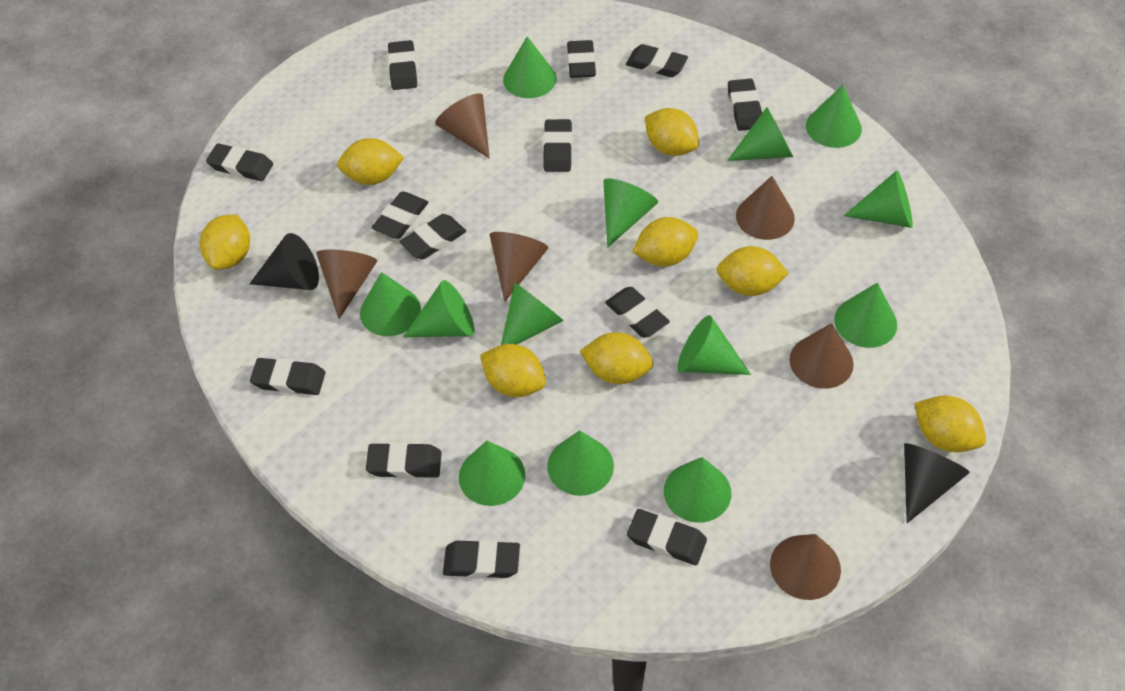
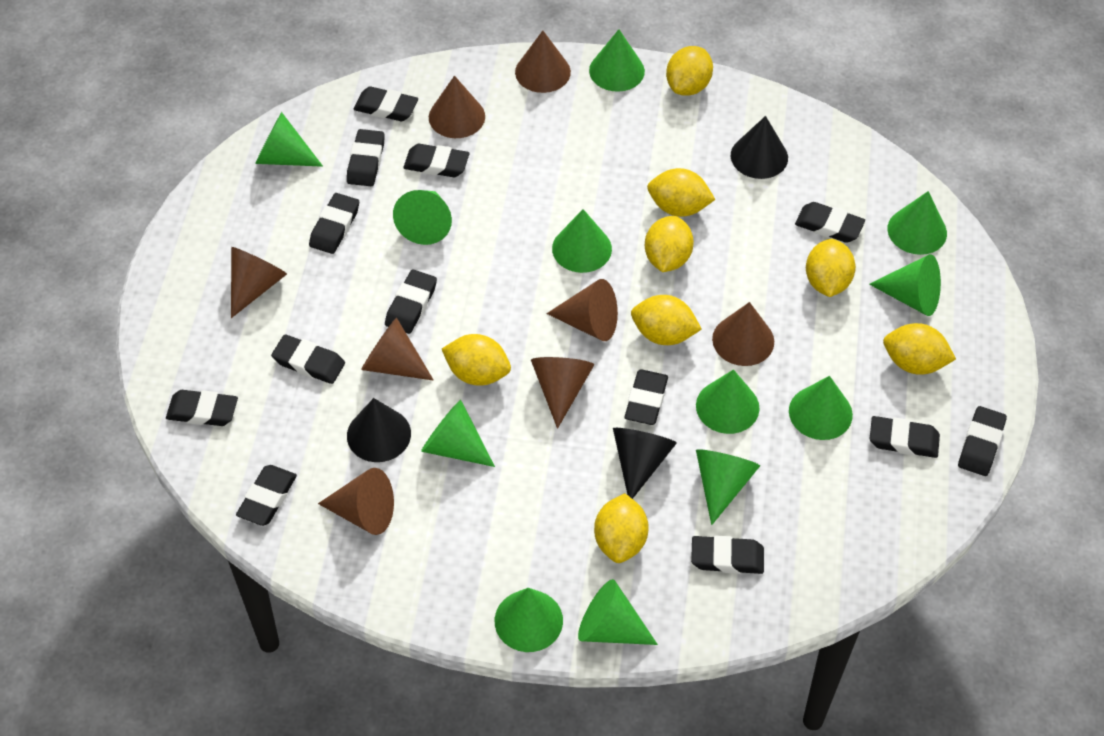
black cone: [250,233,319,290] [904,443,970,523] = 2 -> [347,398,411,462] [613,428,677,499] [731,116,788,179] = 3
brown cone: [316,250,377,319] [435,93,490,159] [490,232,548,302] [736,176,795,240] [770,534,841,600] [789,323,854,389] = 6 -> [231,247,287,318] [318,468,394,535] [361,318,434,381] [429,76,485,138] [515,31,571,93] [531,357,594,429] [546,279,618,341] [712,302,774,366] = 8
green cone: [360,272,421,336] [403,280,475,337] [459,441,525,506] [501,283,564,345] [503,37,556,98] [547,430,614,496] [604,178,658,248] [664,457,731,523] [677,315,751,375] [727,107,793,161] [806,85,862,148] [834,283,897,348] [844,170,913,228] = 13 -> [255,112,323,167] [393,190,452,245] [421,400,495,467] [495,588,563,652] [552,209,612,273] [578,579,658,645] [589,29,645,92] [696,369,760,434] [696,449,760,525] [789,376,853,440] [869,254,941,316] [887,191,947,255] = 12

